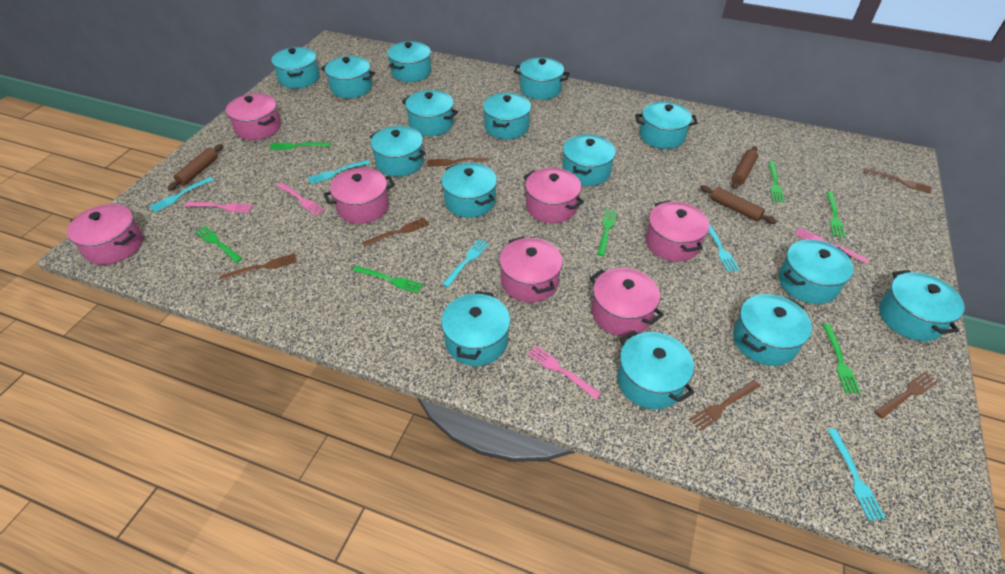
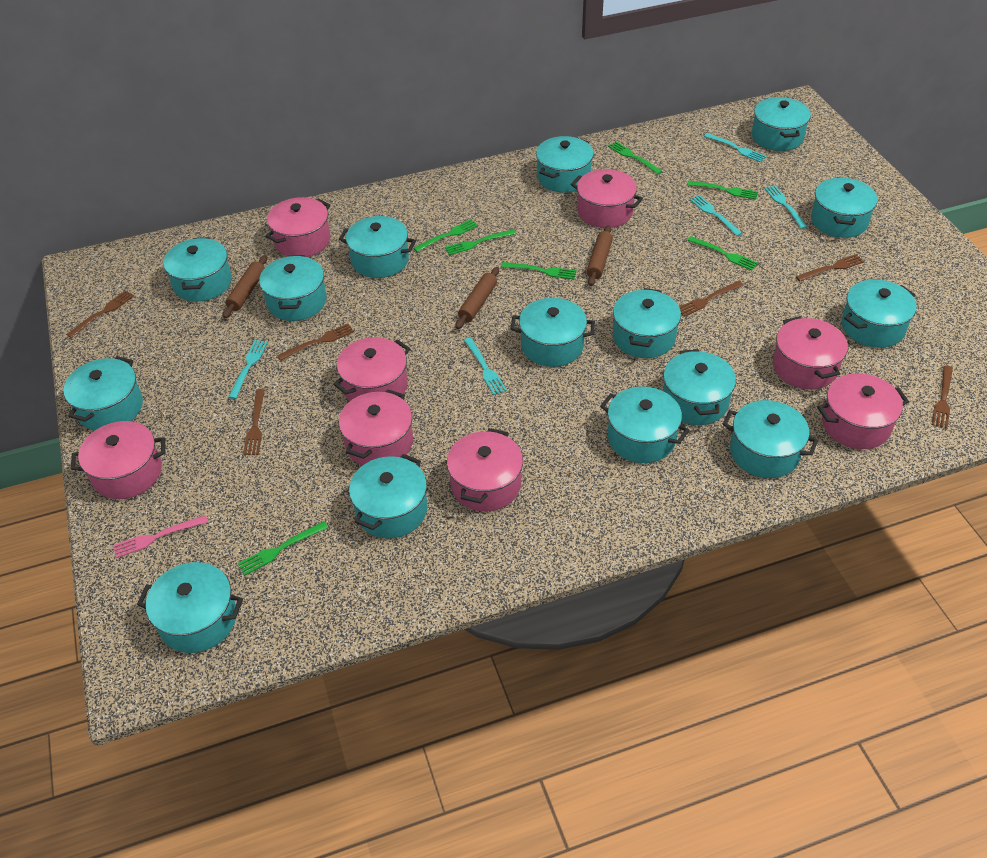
pink fork: [185,202,253,213] [277,183,325,216] [527,345,601,399] [795,228,869,264] = 4 -> [113,515,208,558] = 1
pink pot: [67,204,143,265] [226,93,281,140] [323,168,395,224] [499,236,563,303] [523,168,584,223] [590,268,664,336] [646,201,709,262] = 7 -> [71,421,165,499] [266,197,331,257] [333,337,410,401] [339,390,413,466] [447,428,523,511] [571,169,643,228] [773,316,848,389] [817,373,909,449] = 8

